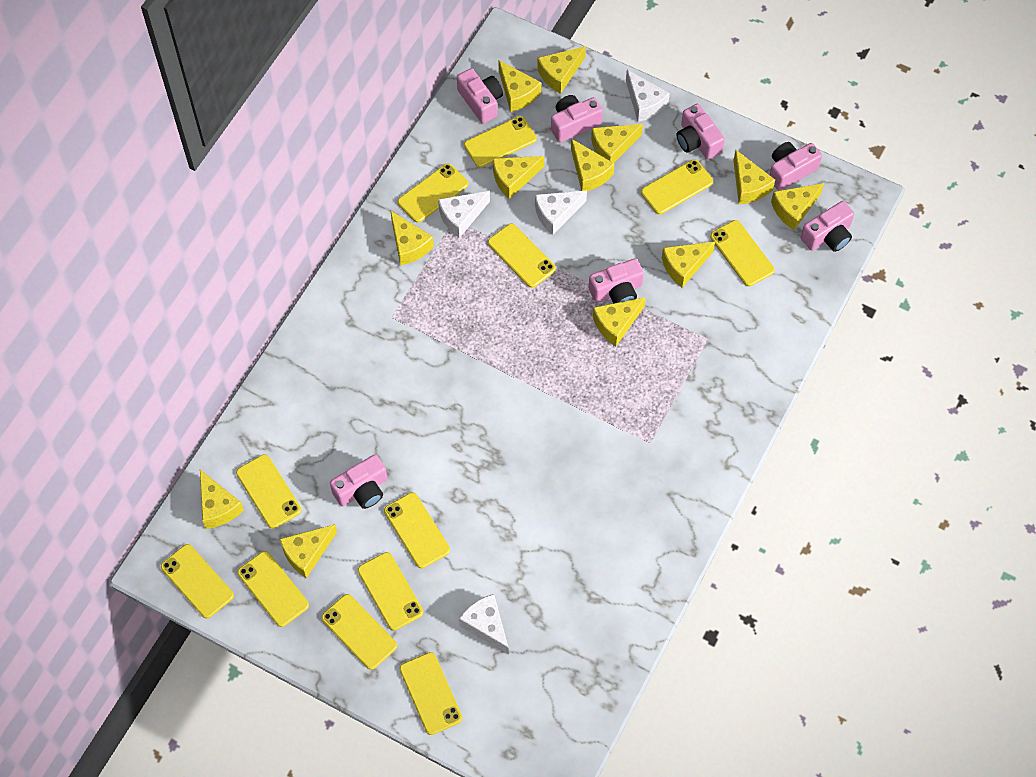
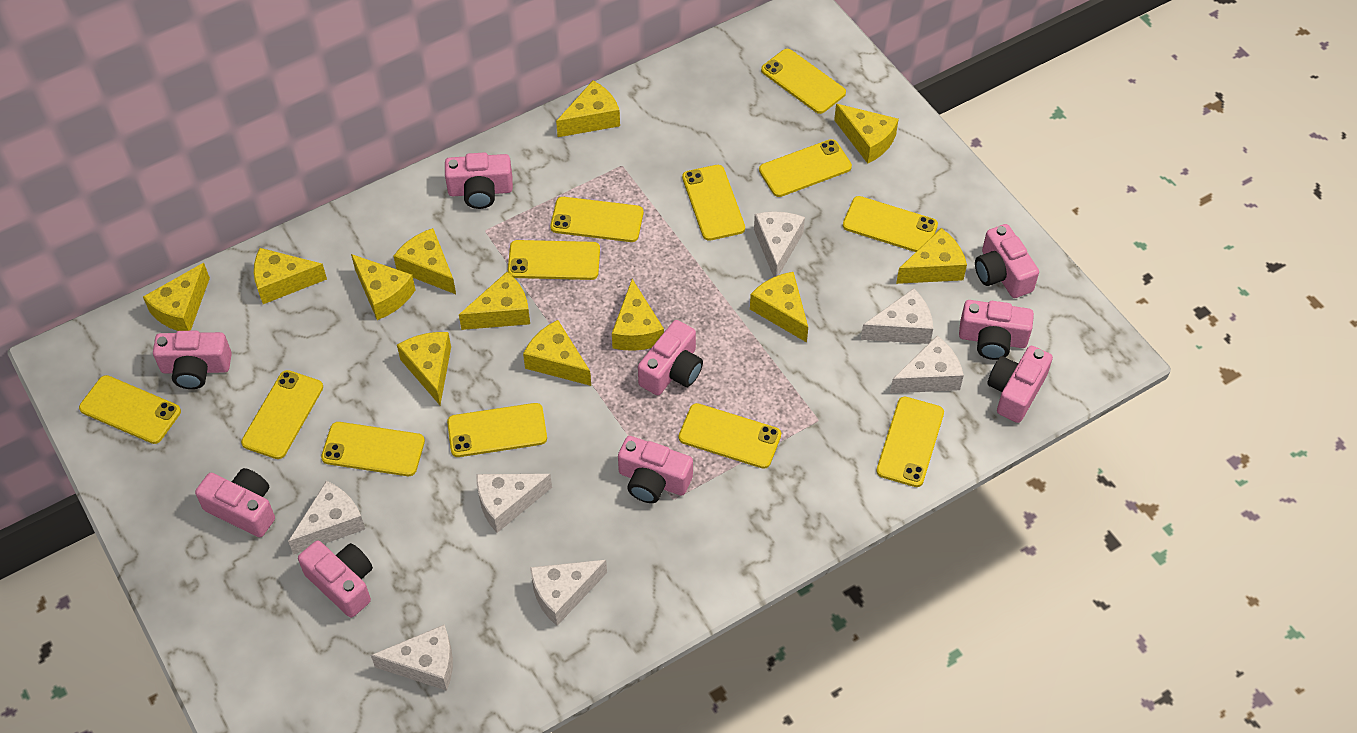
pink camera: [330,454,387,509] [457,68,503,124] [551,95,603,142] [589,258,644,303] [677,104,725,160] [770,142,822,191] [801,201,854,252] = 7 -> [153,331,232,389] [195,468,275,537] [298,540,373,618] [445,153,513,209] [618,436,693,503] [638,320,703,395] [959,300,1034,360] [975,224,1039,298] [987,346,1053,423] = 9
white cheese: [438,191,490,238] [459,594,509,655] [535,191,587,235] [626,70,670,122] = 4 -> [288,481,365,555] [371,625,453,691] [476,474,552,533] [530,560,607,626] [754,212,805,277] [861,288,933,344] [890,336,964,393] = 7

